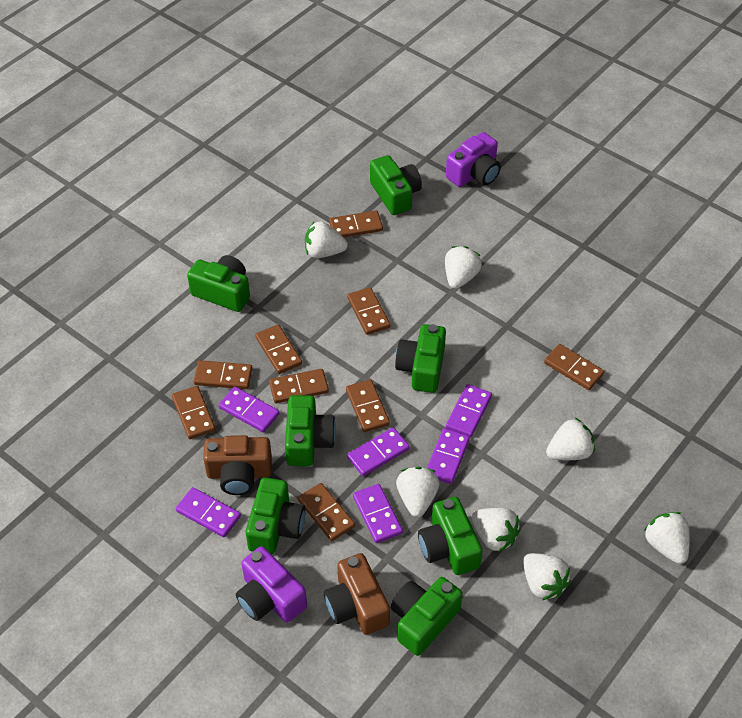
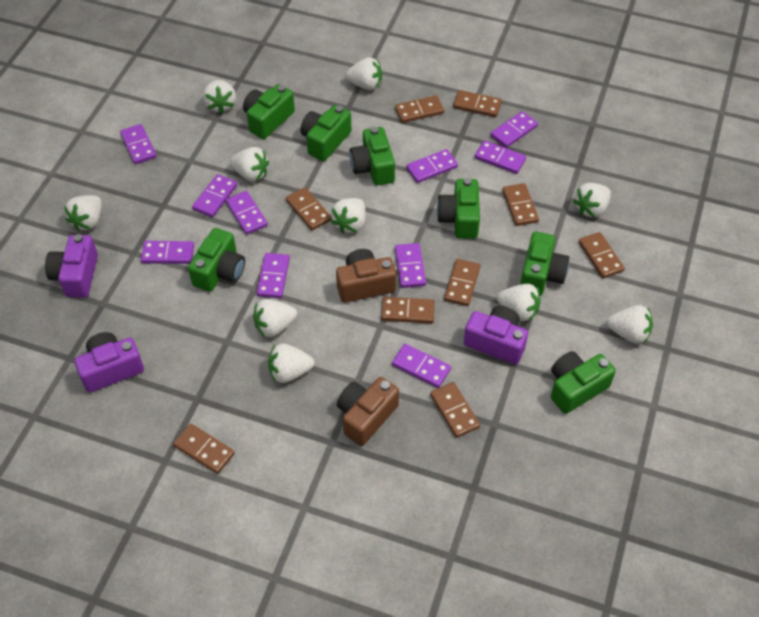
purple camera: [236,546,307,623] [446,132,501,187] = 2 -> [45,234,98,298] [74,332,144,392] [464,306,528,364] = 3
purple domino: [176,487,241,537] [219,387,280,432] [347,427,410,476] [353,484,403,543] [427,428,470,484] [446,384,492,437] = 6 -> [120,124,157,164] [141,241,194,264] [192,174,237,217] [226,191,268,235] [257,253,290,298] [392,344,451,388] [395,243,426,288] [406,149,458,183] [475,140,526,174] [490,111,538,148] = 10
white strawberry: [305,221,348,258] [396,467,439,517] [445,246,482,289] [471,508,521,552] [523,553,571,600] [546,418,595,460] [644,512,690,564] = 7 -> [64,195,102,231] [203,80,236,113] [230,147,269,182] [253,299,297,337] [268,343,314,383] [331,198,365,233] [345,57,382,90] [497,284,541,321] [573,183,611,217] [607,305,653,344] = 10

